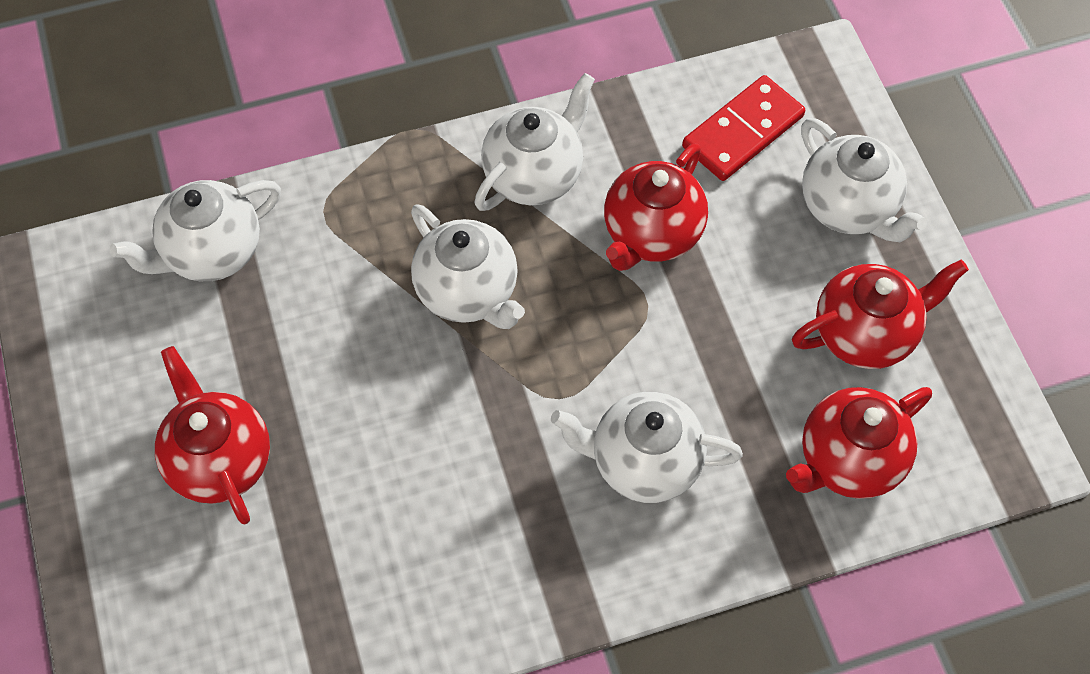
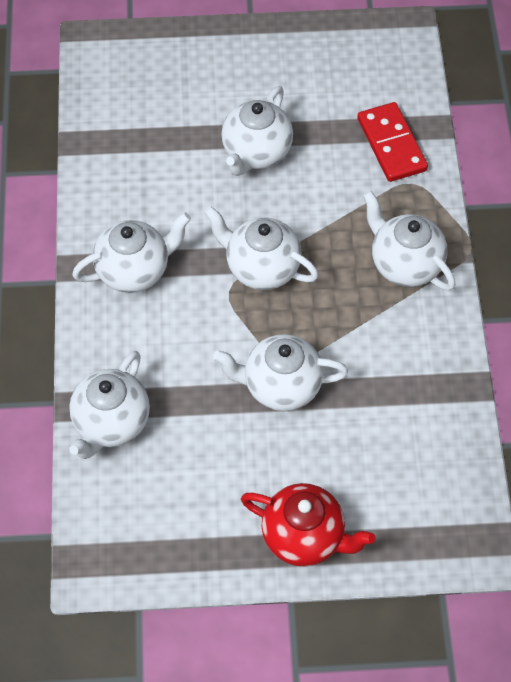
red teapot: [155,346,270,524] [604,143,708,271] [786,387,932,499] [792,259,969,369] = 4 -> [241,483,375,566] = 1
white teapot: [109,180,281,281] [411,204,525,329] [474,73,595,211] [551,392,743,503] [801,118,927,242] = 5 -> [69,351,150,459] [72,212,191,293] [204,206,319,290] [213,334,348,411] [221,86,293,176] [363,190,455,290] = 6

